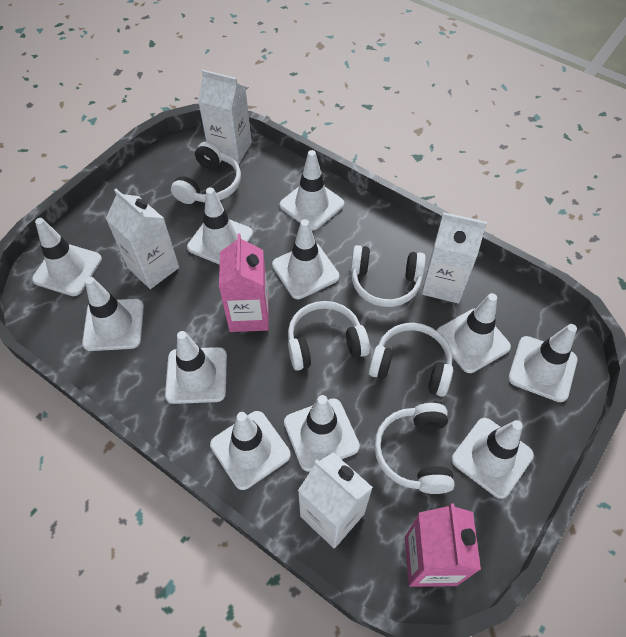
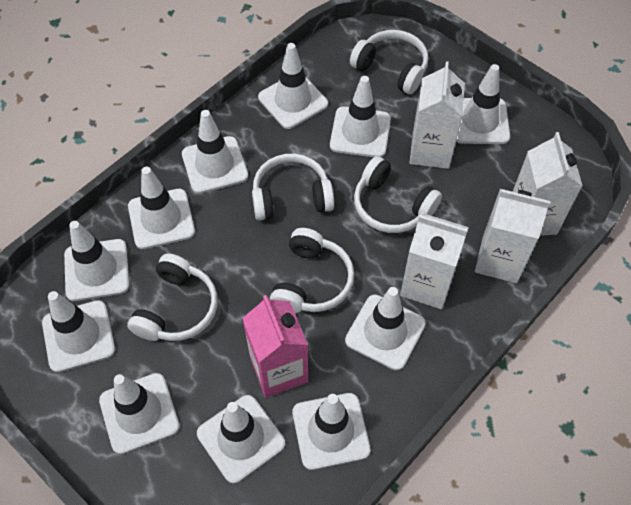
pink carton: [219,234,269,332] [405,503,481,587] = 2 -> [242,295,308,398] = 1

